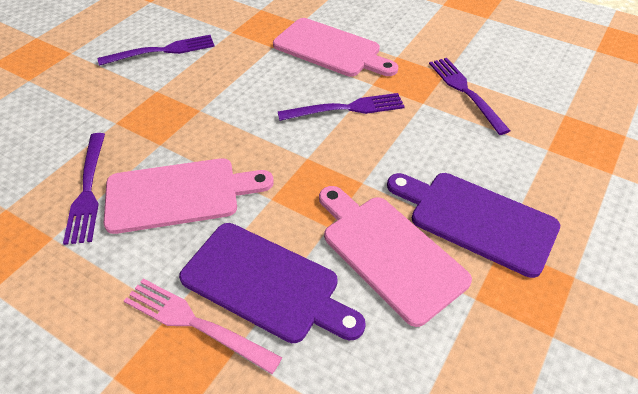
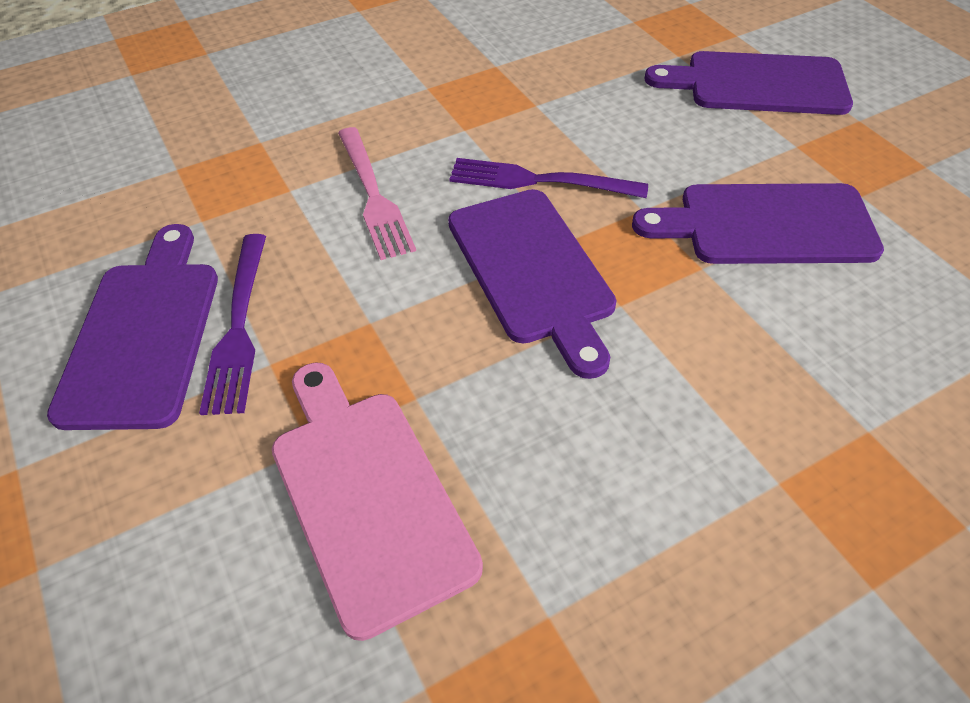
pink cutting board: [103,158,274,234] [273,18,398,77] [319,186,472,327] = 3 -> [272,362,483,641] = 1
purple cutting board: [179,223,366,343] [387,173,560,278] = 2 -> [47,224,218,430] [448,189,617,379] [632,183,884,264] [644,51,853,115] = 4
purple fork: [63,133,105,245] [98,35,215,66] [278,93,405,121] [429,58,511,135] = 4 -> [199,234,266,415] [449,158,648,198] = 2

